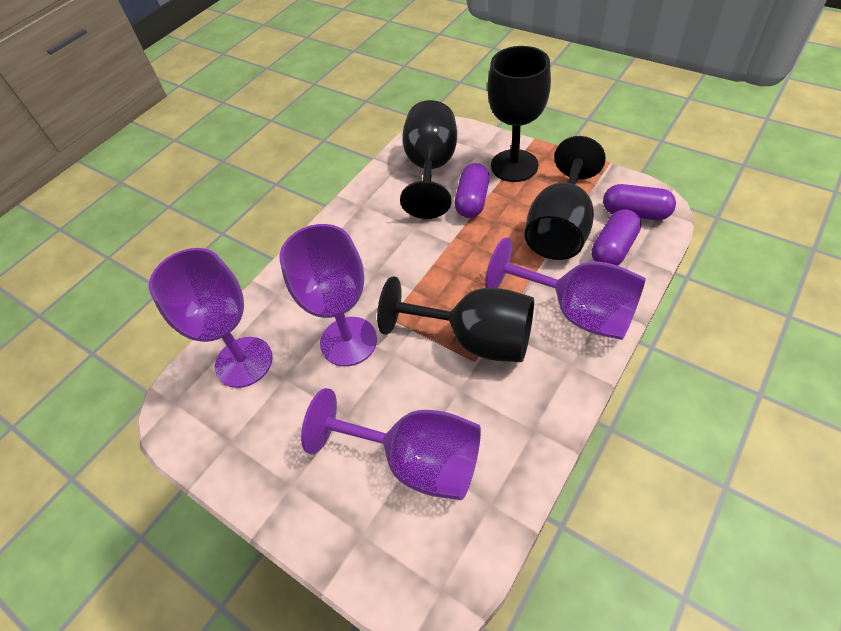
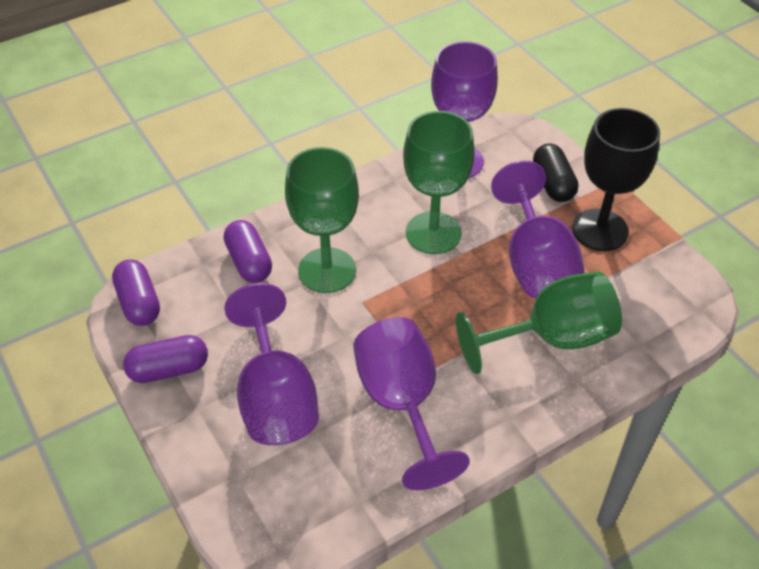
black capsule: none = 0 -> [533,144,578,202] = 1
black goblet: [377,276,534,362] [400,100,457,219] [487,46,551,182] [525,136,606,260] = 4 -> [572,108,660,251] = 1
green goblet: none = 0 -> [285,147,359,293] [403,111,475,254] [456,272,622,374] = 3

